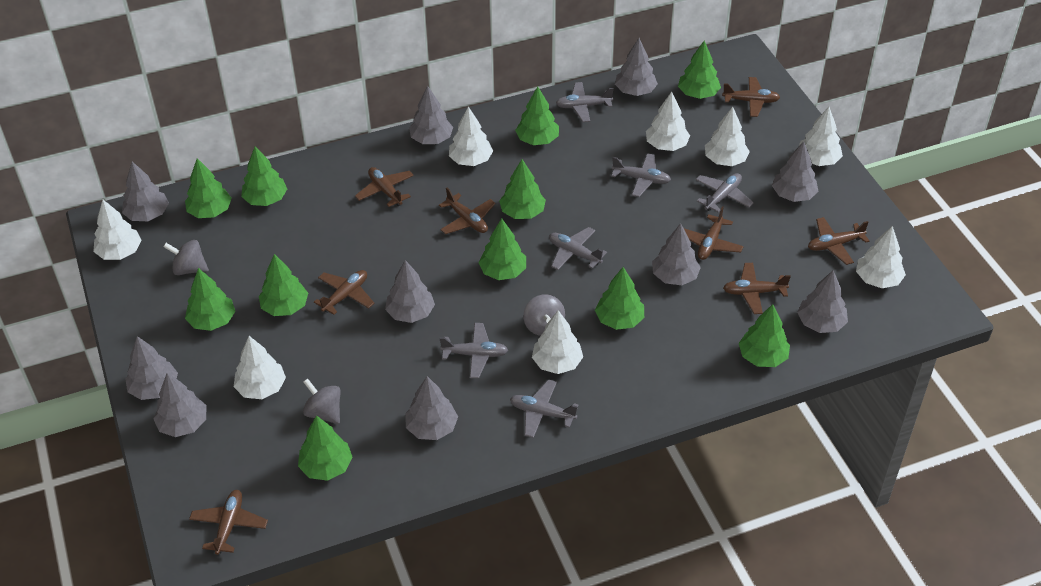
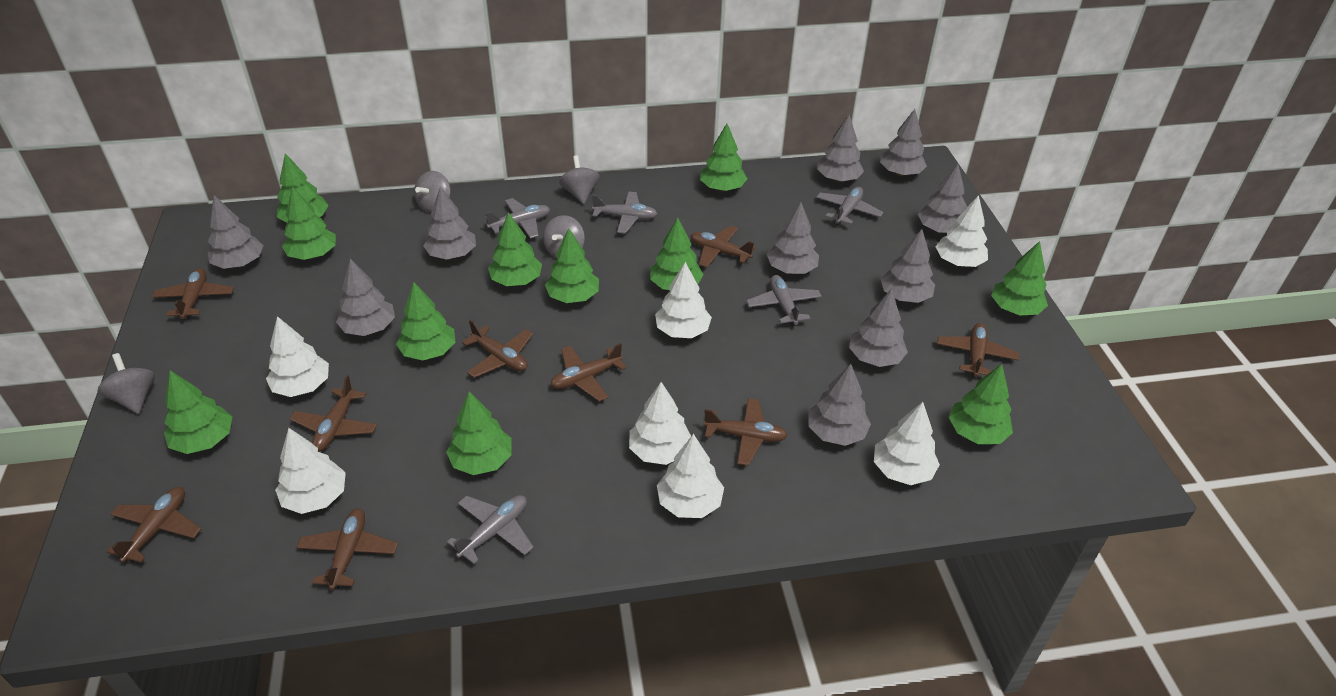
brown plane: [189,490,268,555] [314,270,374,315] [355,167,414,207] [439,188,496,234] [684,206,744,260] [722,77,780,117] [723,263,791,314] [808,217,870,265] = 8 -> [107,487,201,563] [152,268,234,320] [290,376,377,451] [296,508,398,590] [462,320,533,378] [551,343,627,401] [690,226,756,268] [704,398,788,466] [937,323,1019,378] = 9
grey plane: [439,323,508,378] [510,379,579,438] [549,227,607,270] [556,82,614,122] [611,153,671,197] [695,173,754,212] = 6 -> [447,495,534,564] [485,198,550,238] [592,192,657,234] [746,275,822,326] [816,187,883,226] = 5
grey spinning top: [163,240,209,275] [303,378,341,424] [523,294,565,336] = 3 -> [98,353,155,414] [414,171,451,213] [543,215,585,258] [559,155,600,204] = 4
white tree: [93,200,142,260] [234,336,286,399] [449,107,493,166] [532,310,583,374] [646,92,690,151] [705,107,750,166] [799,107,843,166] [856,226,906,288] = 8 -> [266,316,329,397] [275,428,346,514] [629,382,691,465] [655,262,712,338] [657,434,724,518] [874,402,940,485] [935,195,988,267] = 7

